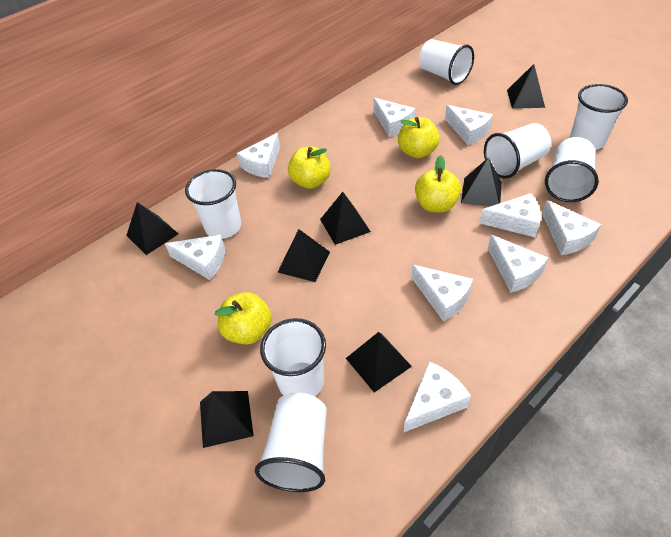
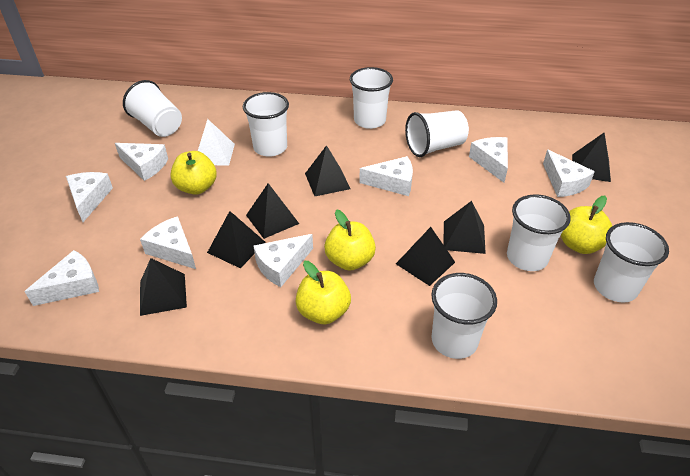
white cheese: [165,235,225,280] [237,133,280,178] [373,98,415,137] [404,361,471,432] [412,265,473,322] [445,105,493,145] [479,193,541,237] [488,235,548,293] [542,200,601,255] = 9 -> [24,250,99,306] [66,172,113,222] [115,143,168,181] [140,216,196,269] [254,234,313,287] [359,156,413,196] [469,137,508,183] [543,150,595,197] = 8
white pyramid: none = 0 -> [198,119,235,166] = 1

